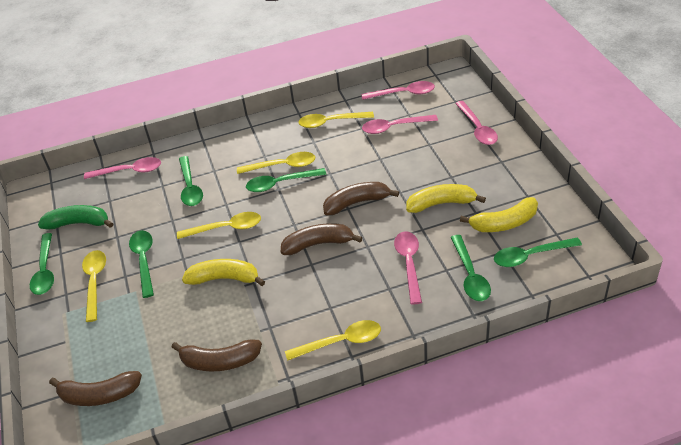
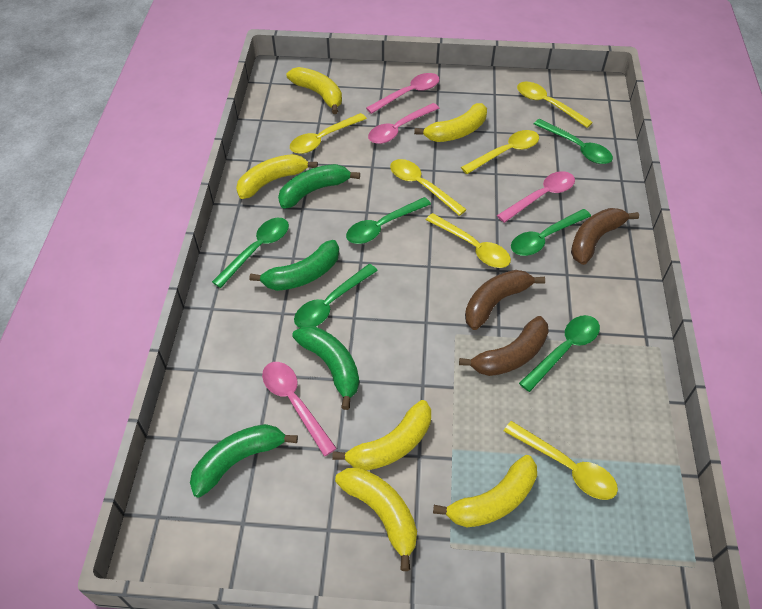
brown banana: [49,371,142,406] [171,339,262,371] [281,223,362,255] [323,182,399,215] = 4 -> [459,316,549,376] [465,270,545,330] [571,208,639,265] = 3
green banana: [38,205,114,230] = 1 -> [190,424,298,498] [250,240,339,291] [278,164,360,209] [292,326,359,410] = 4
pink spoon: [84,157,161,179] [361,81,435,100] [362,115,438,134] [394,231,422,304] [455,101,498,145] = 5 -> [262,362,337,456] [366,73,439,114] [368,103,439,144] [497,171,575,223] = 4
yellow banana: [182,259,265,286] [406,184,486,213] [460,197,538,232] = 3 -> [236,154,318,199] [287,67,342,114] [332,400,431,471] [335,467,417,571] [414,103,487,142] [433,455,537,527] = 6
yellow spoon: [82,250,106,322] [177,212,261,239] [237,152,315,174] [285,320,381,361] [298,112,374,128] = 5 -> [290,113,367,154] [390,159,467,216] [426,213,511,268] [461,130,539,174] [504,421,618,500] [517,81,593,128] = 6

